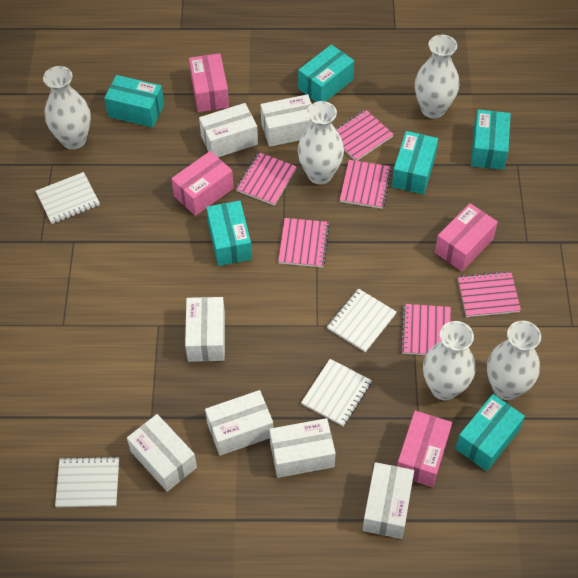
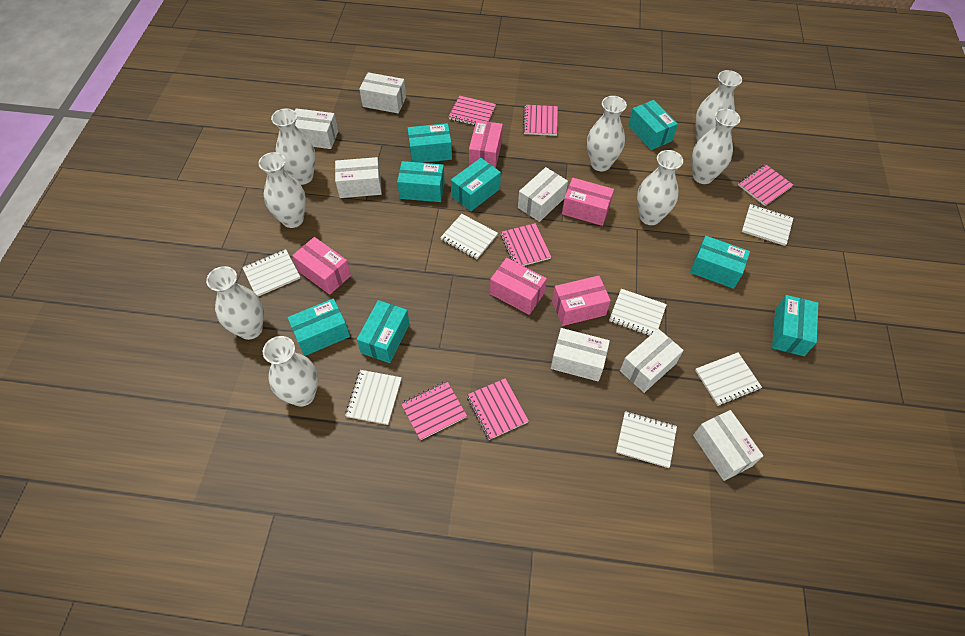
pink box: [171,151,234,216] [189,53,229,112] [397,411,452,487] [435,203,498,271] = 4 -> [292,237,351,295] [469,120,503,168] [490,258,547,315] [552,276,611,326] [562,178,614,226] = 5
turquoise box: [104,75,164,128] [206,201,252,266] [298,44,354,102] [392,131,438,195] [455,394,525,471] [471,109,511,170] = 6 -> [287,298,350,356] [357,300,410,363] [397,161,445,202] [408,123,452,163] [451,158,501,211] [628,100,678,150] [690,236,750,289] [772,295,818,356] = 8
white notebook: [36,172,100,224] [55,456,119,507] [301,359,372,426] [327,289,397,352] = 4 -> [242,249,300,296] [345,370,402,425] [440,214,498,259] [609,289,667,336] [616,411,677,468] [695,352,762,406] [742,204,793,246] = 7
white vase: [43,66,91,150] [298,101,344,184] [415,35,459,119] [423,321,475,400] [487,321,541,400] = 5 -> [206,266,264,340] [258,152,306,228] [263,336,319,407] [271,108,316,185] [587,96,627,171] [637,150,683,225] [692,109,740,184] [695,70,742,141] = 8

